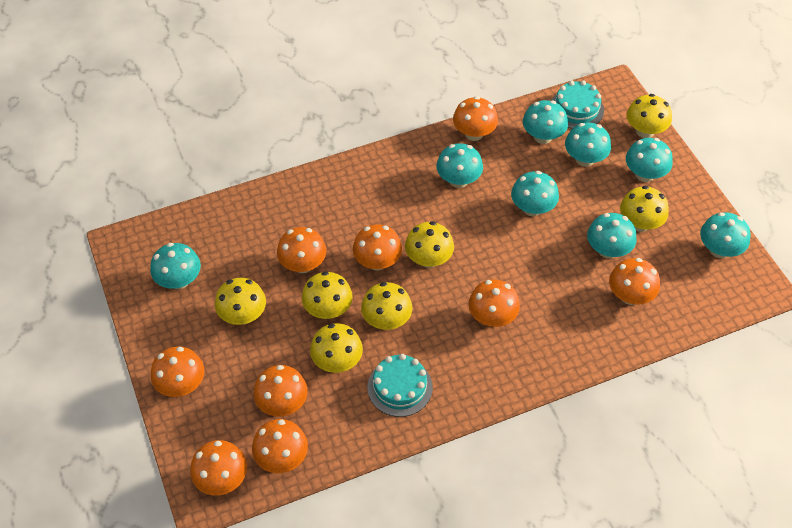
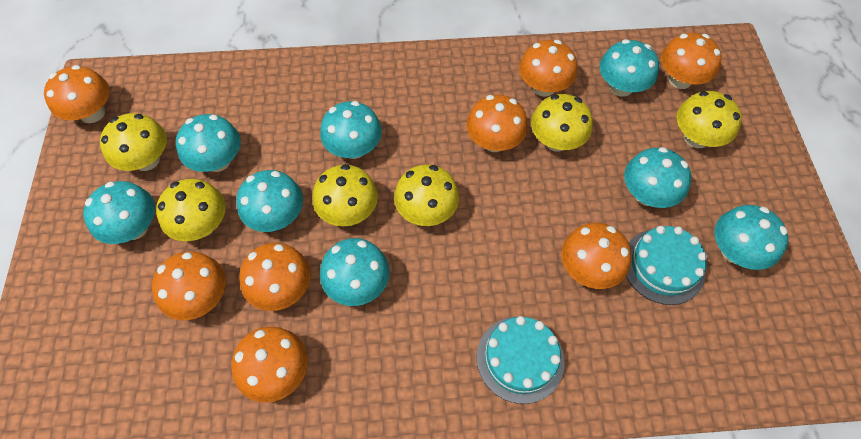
orange mushroom: [151,346,204,397] [190,440,247,496] [252,419,308,473] [253,365,308,416] [277,227,326,273] [353,224,402,271] [453,96,498,141] [468,280,520,327] [609,258,660,305] = 9 -> [44,65,110,123] [152,251,226,320] [231,327,308,403] [239,243,311,311] [466,95,528,152] [519,40,577,97] [561,223,632,289] [661,33,722,89] = 8
yellow mushroom: [215,278,266,325] [302,271,353,319] [310,323,363,373] [361,282,412,330] [405,221,454,268] [620,186,669,232] [627,94,672,138] = 7 -> [100,113,167,171] [156,179,226,241] [313,164,378,226] [394,165,459,226] [531,94,593,151] [676,91,742,148] = 6

